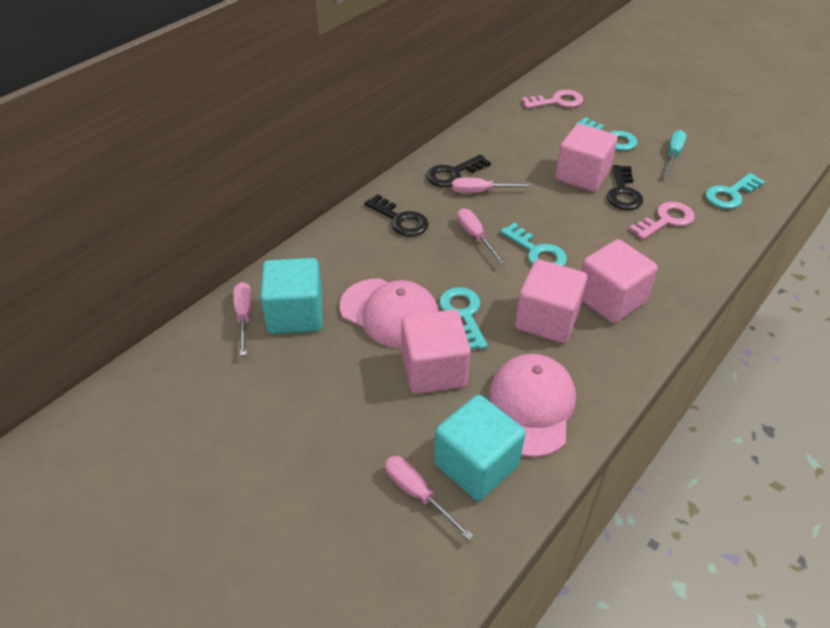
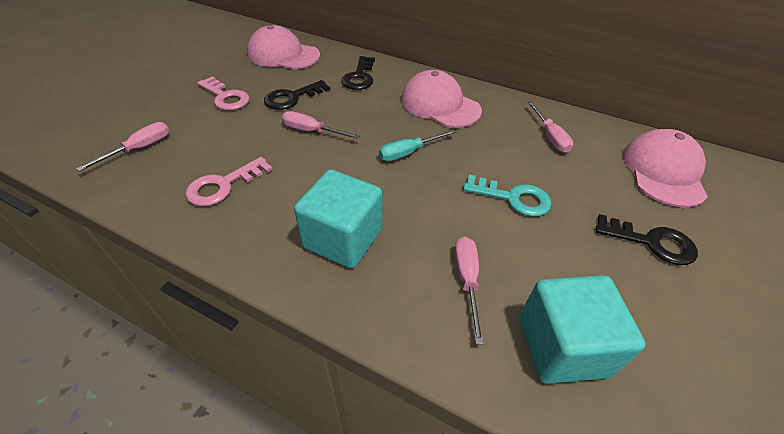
pink cap: [340,278,439,348] [490,354,576,457] = 2 -> [247,25,320,69] [401,70,482,128] [623,129,708,208] = 3
pink cube: [401,310,471,394] [515,260,587,343] [555,124,618,192] [581,239,658,323] = 4 -> none = 0
turquoise key: [439,287,488,350] [500,222,567,266] [576,117,637,151] [705,173,765,209] = 4 -> [463,174,552,217] = 1

